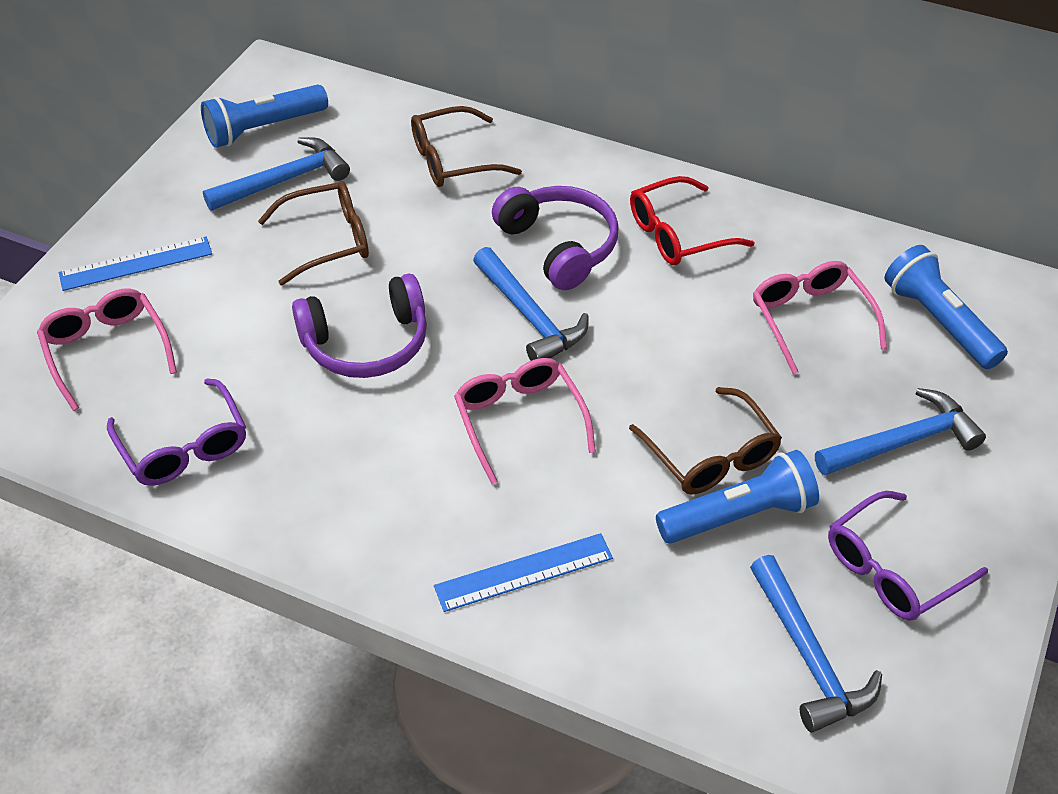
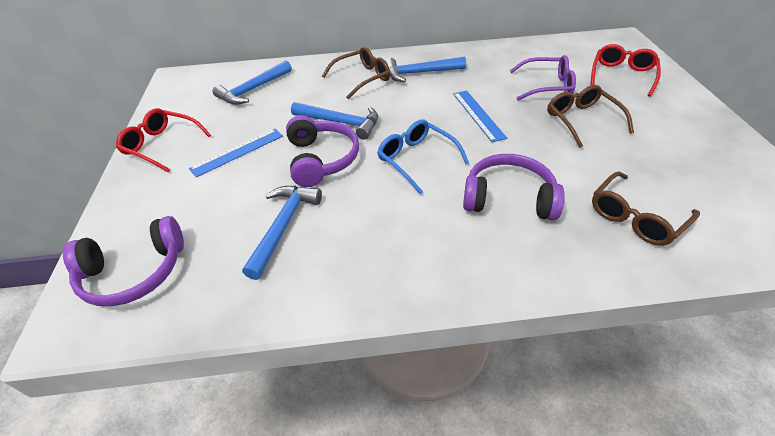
blue flashlight: [201,85,328,148] [656,450,819,543] [885,245,1008,369] = 3 -> none = 0
blue glasses: none = 0 -> [377,119,469,195] = 1
pink glasses: [37,288,177,411] [454,358,596,484] [753,261,887,375] = 3 -> none = 0
purple glasses: [107,378,246,486] [828,491,988,621] = 2 -> [510,55,576,100] = 1
purple headphones: [292,274,427,378] [492,186,619,290] = 2 -> [63,216,184,306] [286,115,359,187] [463,154,565,220] = 3
red glasses: [630,176,754,265] = 1 -> [116,108,211,172] [590,44,661,97] = 2

